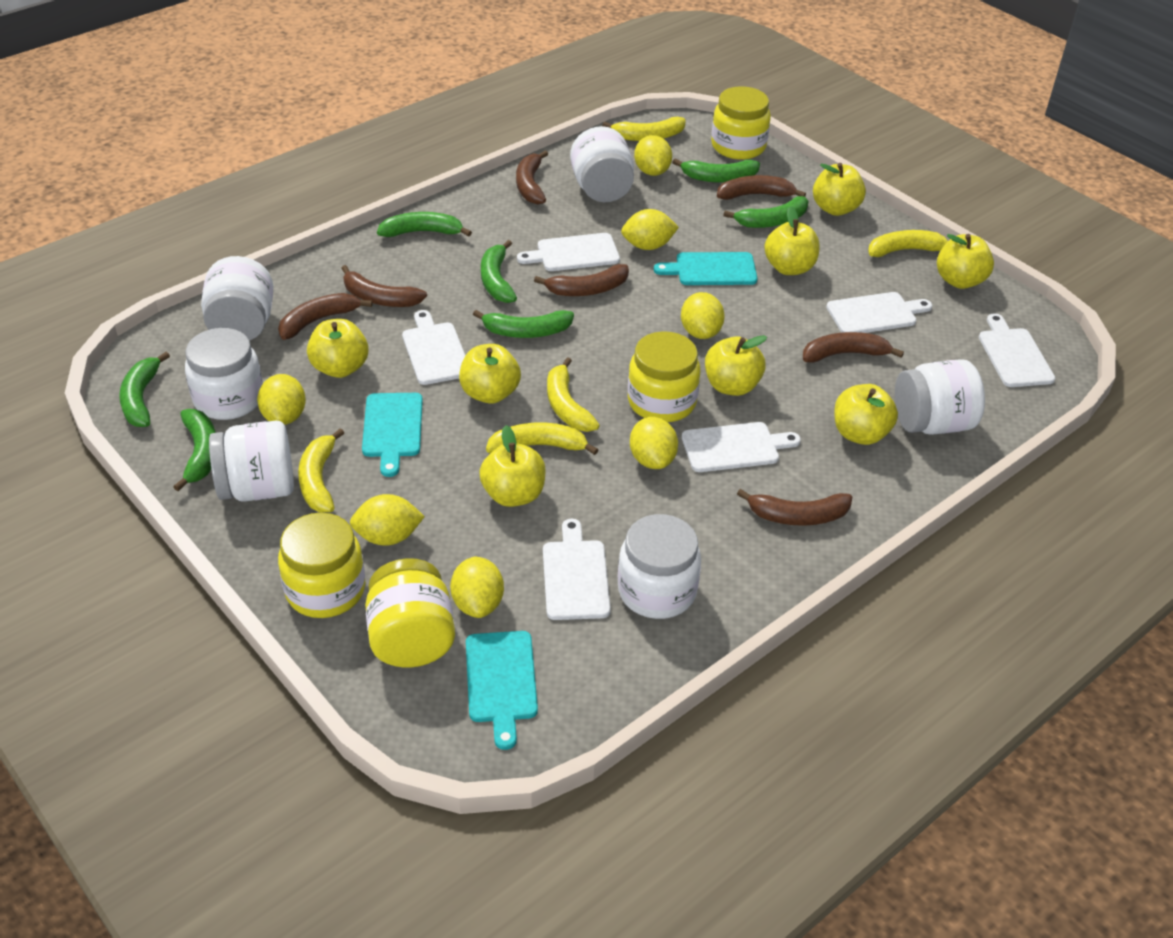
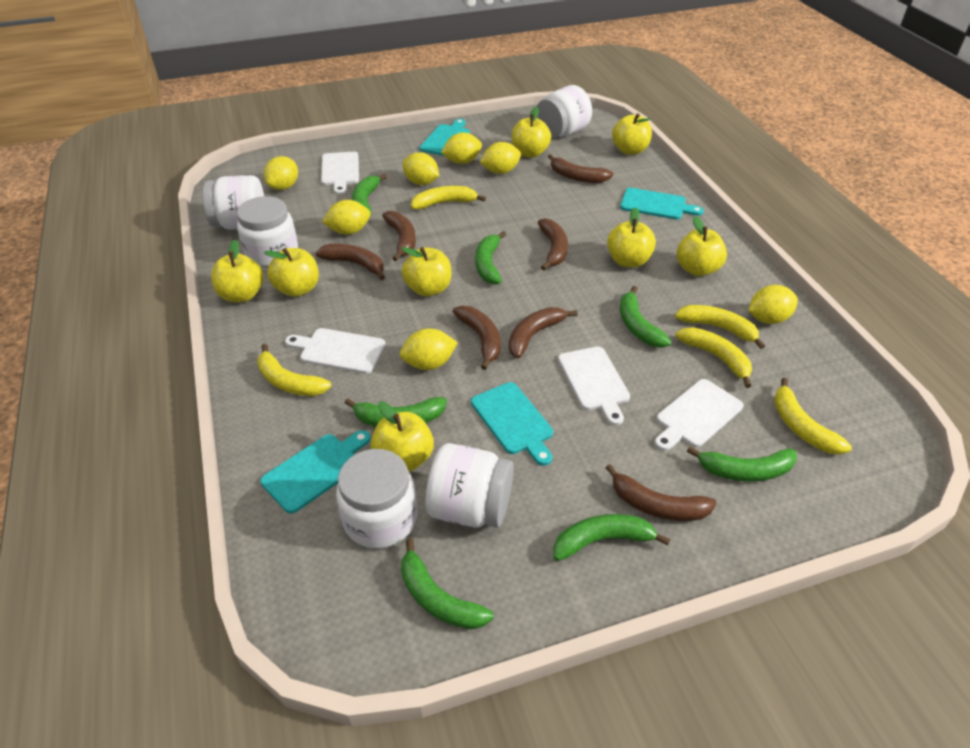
turquoise cutting board: [362,393,423,477] [466,631,538,750] [654,252,757,285] = 3 -> [260,430,370,513] [419,119,470,156] [471,382,553,466] [620,188,704,219] = 4
white cutting board: [402,310,465,385] [517,233,620,271] [543,519,611,620] [682,422,801,472] [826,292,932,333] [979,313,1055,387] = 6 -> [285,328,386,374] [321,152,359,195] [558,346,630,426] [654,379,744,451] = 4
white jar: [185,328,263,420] [201,256,273,341] [209,421,294,502] [570,126,634,202] [618,514,701,619] [895,359,985,435] = 6 -> [203,175,264,230] [237,196,298,267] [336,449,417,549] [425,443,514,528] [537,85,592,138] = 5
yellow jar: [278,513,365,618] [365,558,455,667] [628,331,700,422] [711,86,771,160] = 4 -> none = 0

